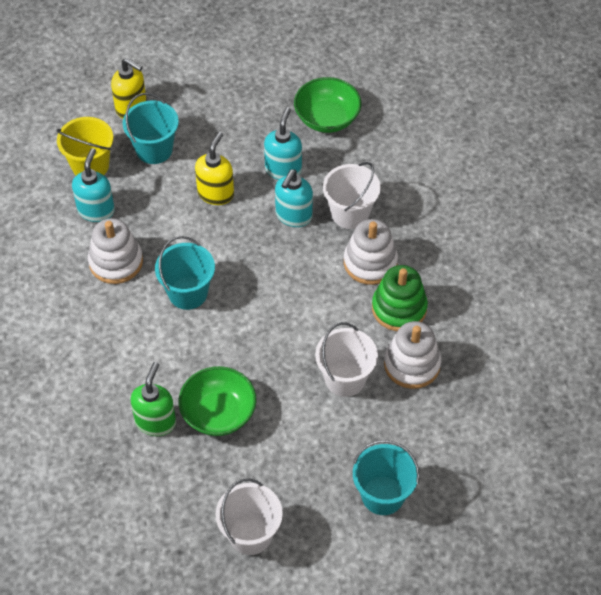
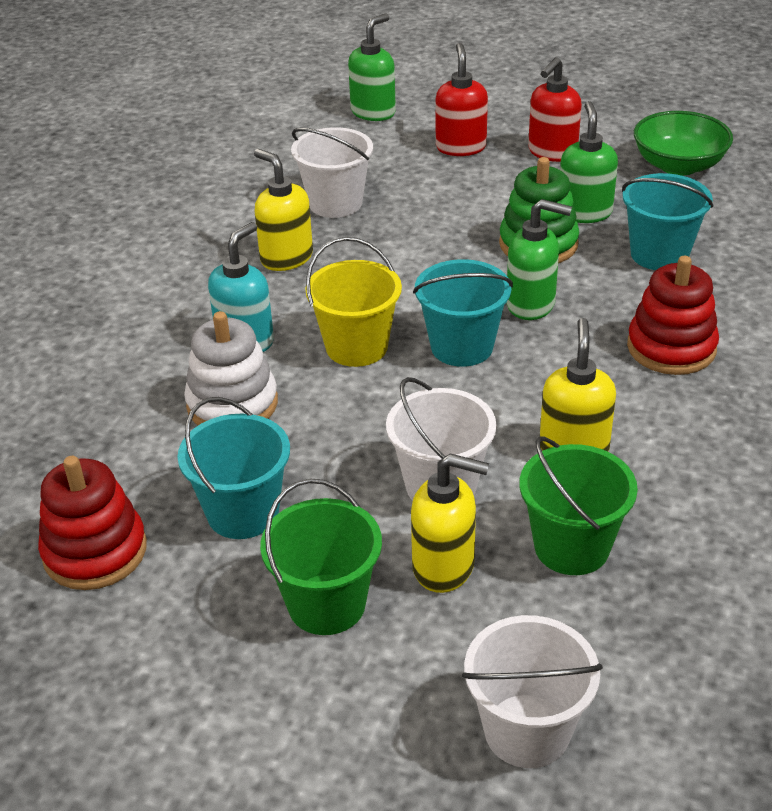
green bowl: [179,366,256,436] [294,77,361,133] = 2 -> [634,111,733,176] = 1
green bucket: none = 0 -> [260,479,382,635] [519,436,638,575] = 2
green soap dispenser: [131,362,176,436] = 1 -> [348,13,396,121] [506,199,572,320] [560,101,618,223] = 3
red soap dispenser: none = 0 -> [436,43,488,156] [528,57,582,162] = 2
red stacking toy: none = 0 -> [38,456,147,590] [627,256,719,375] = 2
turquoise soap dispenser: [72,148,115,222] [264,107,302,180] [275,169,313,227] = 3 -> [208,222,274,352] = 1
white stacking toy: [88,218,143,284] [344,219,398,285] [384,321,441,389] = 3 -> [184,311,278,425] = 1
yellow soap dispenser: [111,58,147,118] [195,132,234,205] = 2 -> [254,149,313,271] [411,453,489,593] [540,318,616,452] = 3

